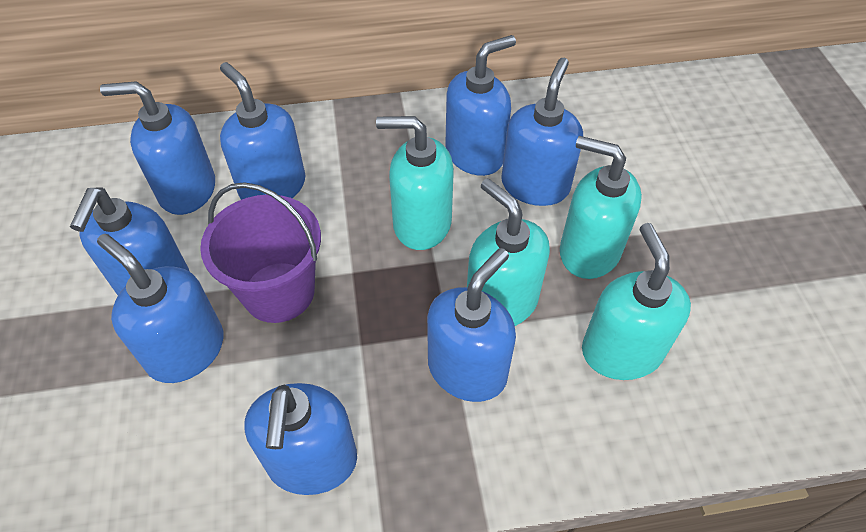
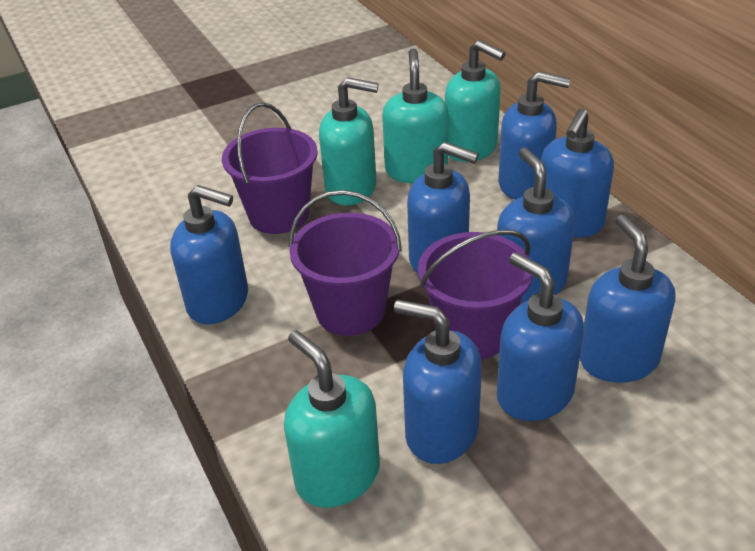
purple bucket: [200,182,321,323] = 1 -> [222,103,318,234] [289,190,402,336] [418,230,533,360] = 3

